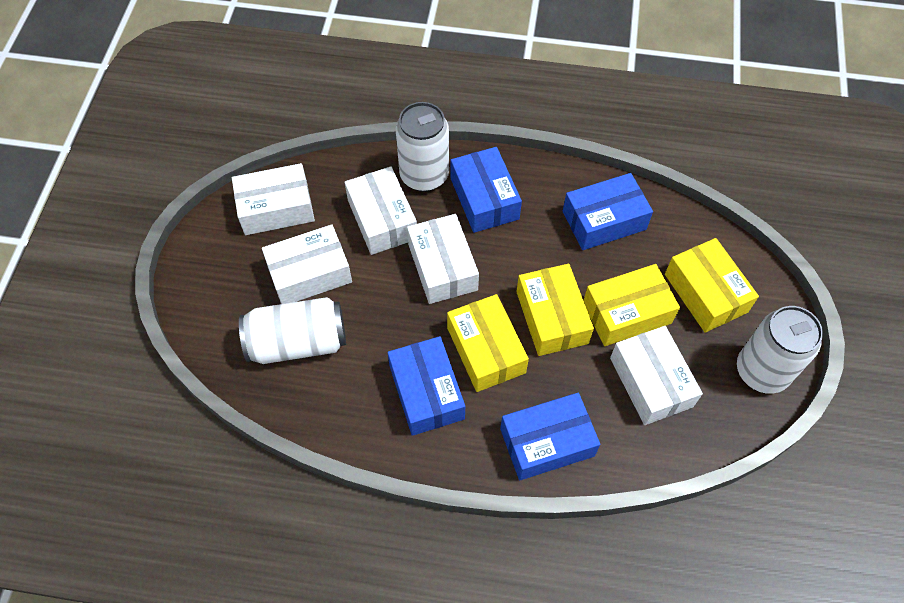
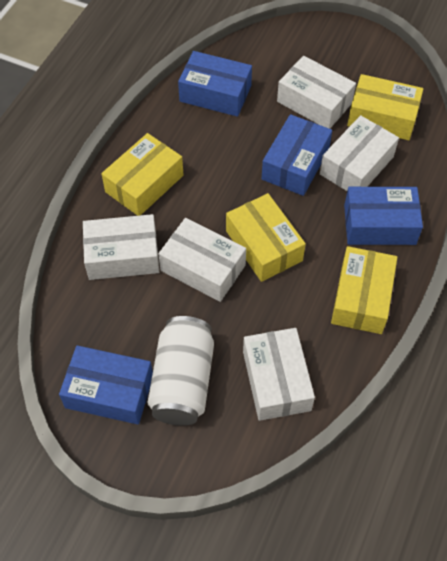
white can: [239,297,346,364] [396,102,449,192] [737,306,823,394] = 3 -> [147,316,214,426] = 1

